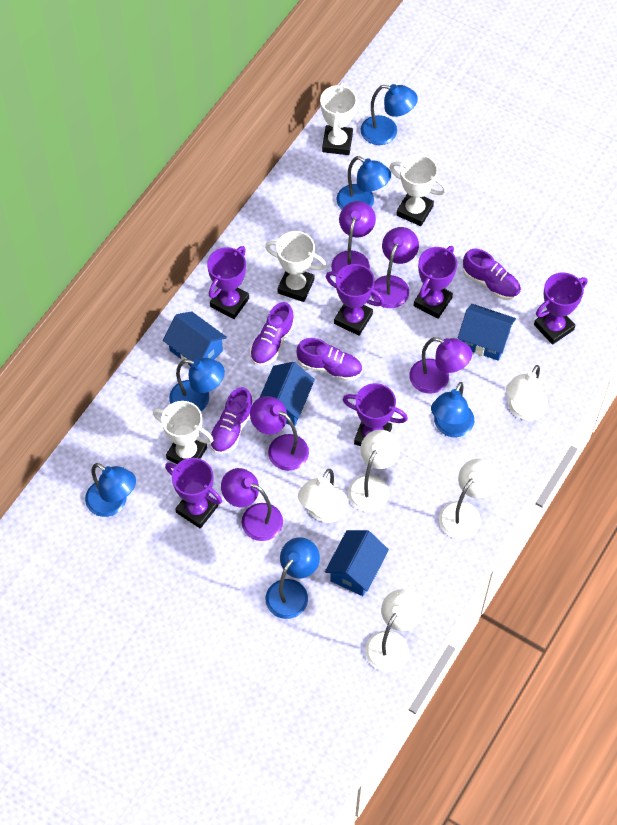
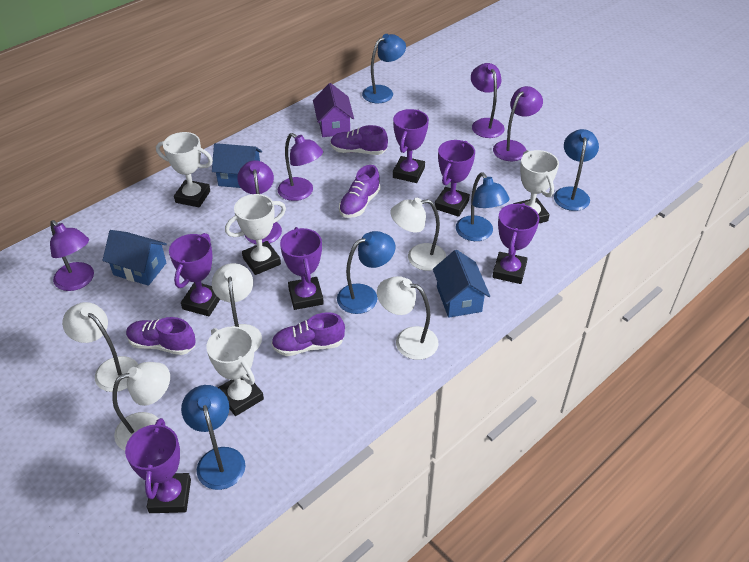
blue house: [163,311,227,366] [260,362,315,426] [325,530,389,596] [458,304,516,361] = 4 -> [102,230,167,286] [212,143,262,188] [433,250,490,318] = 3
blue lamp: [85,463,136,517] [169,358,225,411] [266,537,320,619] [337,156,391,210] [360,84,418,145] [431,382,474,437] = 6 -> [181,385,245,490] [337,231,395,314] [362,34,406,103] [456,172,510,241] [554,129,599,211] = 5
purple house: none = 0 -> [313,83,354,137] = 1

